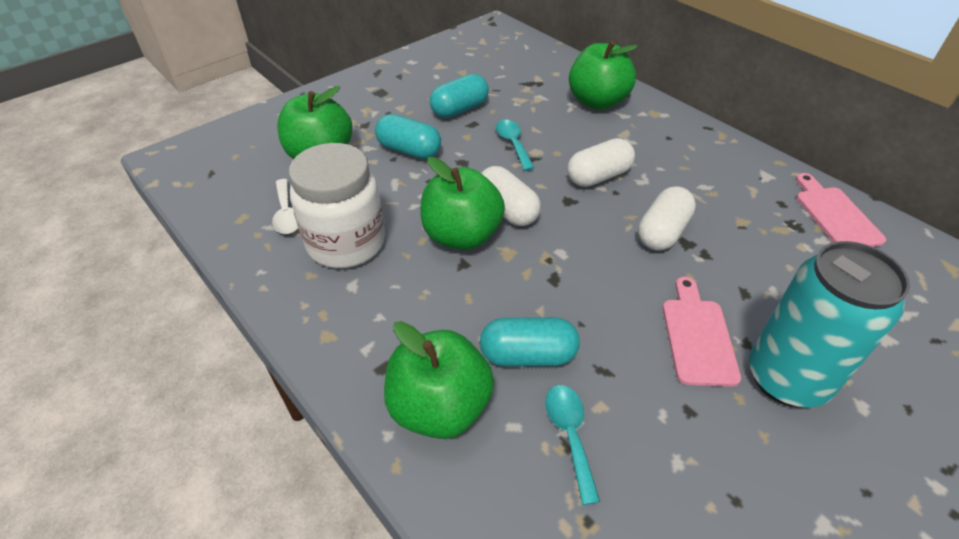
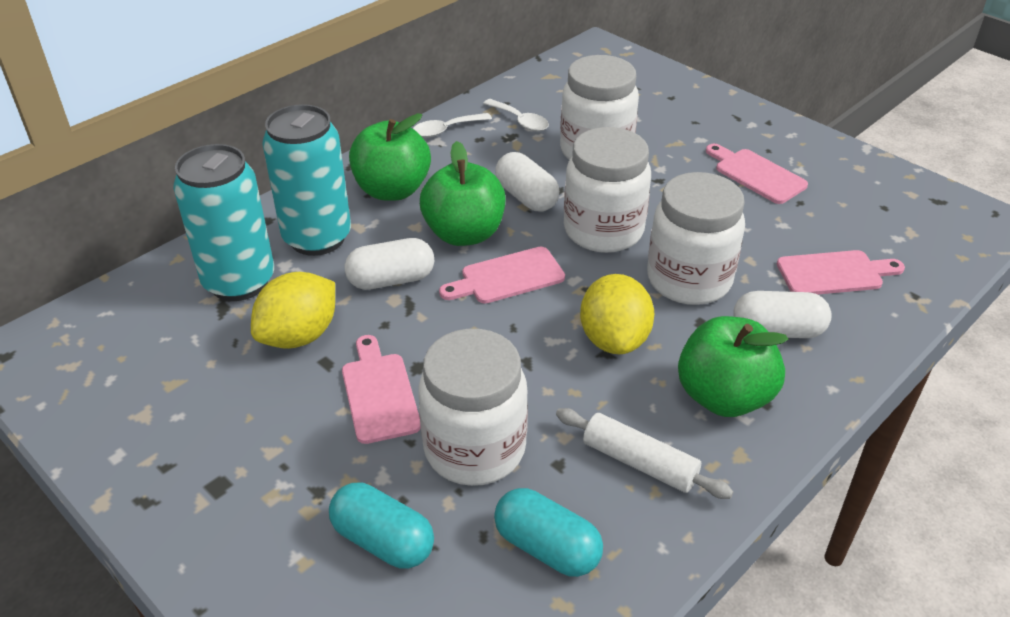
green apple: [277,86,352,159] [384,321,494,439] [420,157,505,250] [569,41,638,110] = 4 -> [349,113,431,201] [420,141,505,246] [678,316,788,417] = 3
pink cutting board: [663,277,741,387] [796,173,886,247] = 2 -> [342,335,421,444] [439,247,565,304] [706,144,808,204] [777,250,905,295] = 4
turquoise can: [749,241,910,408] = 1 -> [173,144,274,301] [262,104,351,256] = 2
turquoise capsule: [375,114,441,159] [429,74,489,118] [480,317,580,367] = 3 -> [329,483,434,569] [494,488,603,577] = 2
turquoise spoon: [496,120,534,171] [545,385,600,505] = 2 -> none = 0
white jar: [289,143,385,268] = 1 -> [419,329,528,486] [560,55,639,160] [564,127,651,253] [647,172,745,305] = 4
white rolling pin: none = 0 -> [556,408,733,499] = 1
white spoon: [272,179,298,234] = 1 -> [413,113,492,138] [483,99,549,131] = 2
yellow lemon: none = 0 -> [251,272,335,349] [580,274,654,354] = 2

